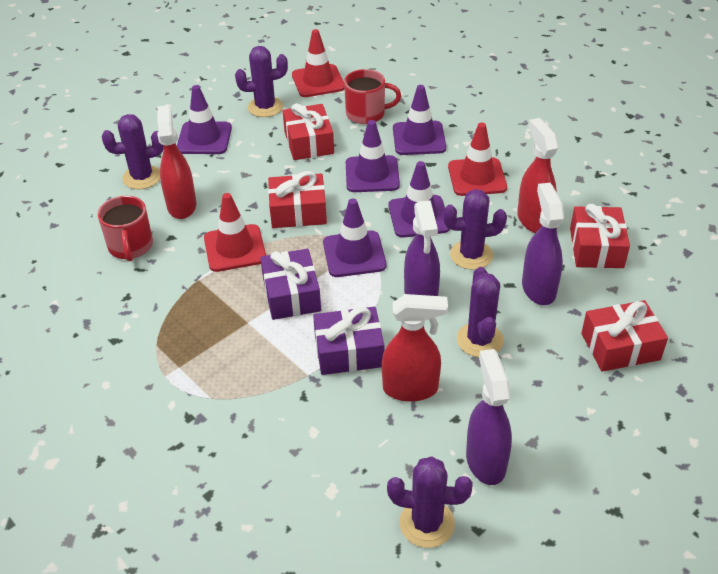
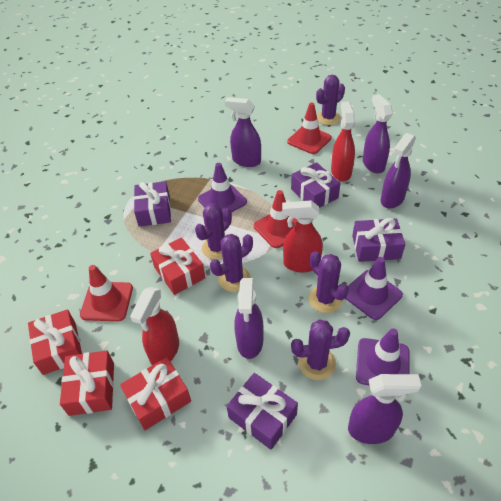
purple gift: [260,249,321,320] [313,307,384,375] = 2 -> [134,181,171,227] [227,373,298,450] [291,162,340,208] [352,218,405,262] = 4
purple spray bottle: [404,200,440,296] [466,349,512,485] [522,183,564,305] = 3 -> [225,97,261,167] [235,278,264,359] [348,374,421,444] [363,94,393,173] [381,133,416,209] = 5
purple traffic cone: [177,85,232,154] [323,199,386,277] [346,120,400,192] [388,161,450,238] [393,85,446,155] = 5 -> [198,163,247,213] [345,257,403,320] [356,328,409,386] = 3
red mug: [98,196,153,262] [344,69,401,124] = 2 -> none = 0

